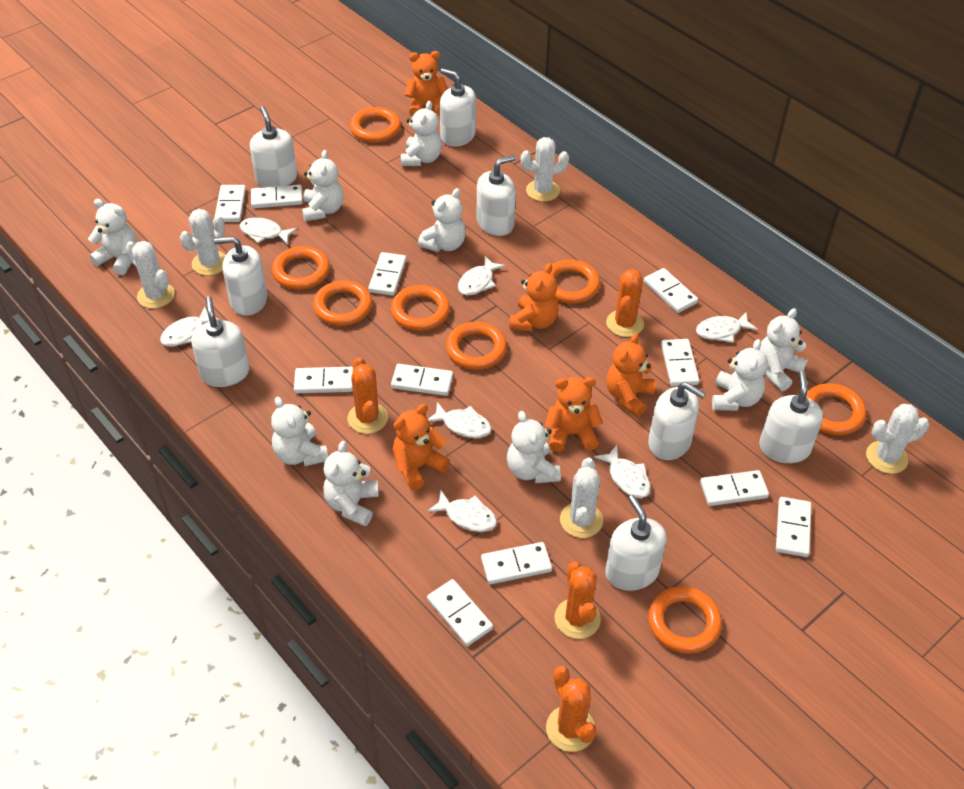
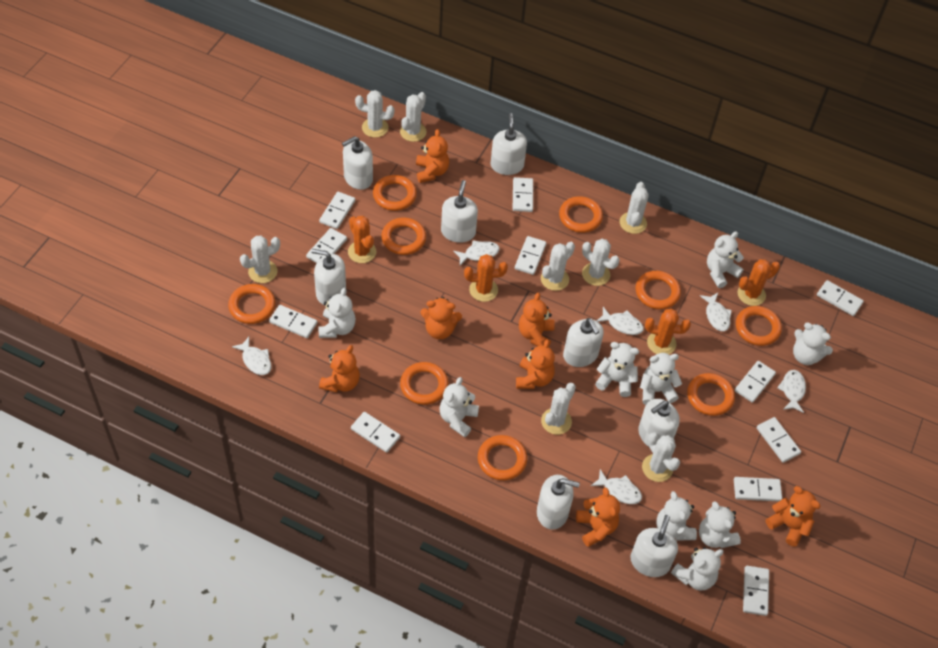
orange ring: [272,246,330,290] [313,280,372,326] [350,107,401,143] [391,285,450,331] [446,322,507,370] [550,260,600,304] [648,586,722,654] [806,383,866,435] = 8 -> [228,284,275,324] [373,175,417,211] [381,217,426,255] [400,362,448,405] [478,435,527,481] [559,196,603,233] [635,271,681,309] [687,373,735,416] [736,306,782,346] = 9
orange teddy bear: [393,404,450,490] [405,51,448,117] [509,263,559,332] [545,377,603,452] [606,333,657,417] = 5 -> [319,345,360,392] [416,129,449,183] [420,297,462,339] [516,340,555,389] [519,293,555,346] [576,487,620,547] [766,486,821,547] = 7
white cactus: [125,241,175,309] [180,209,226,276] [521,137,569,202] [560,457,603,538] [866,404,929,474] = 5 -> [240,235,280,283] [355,90,394,138] [400,92,427,142] [541,242,575,291] [541,383,576,435] [582,239,619,286] [620,182,649,234] [642,432,680,482] = 8
white fish: [160,307,220,346] [240,218,297,244] [427,490,497,532] [428,402,492,438] [458,256,505,295] [594,445,651,498] [696,312,758,342] = 7 -> [232,337,271,375] [453,240,500,266] [591,469,642,504] [597,307,644,335] [700,293,732,331] [777,370,806,413] = 6

